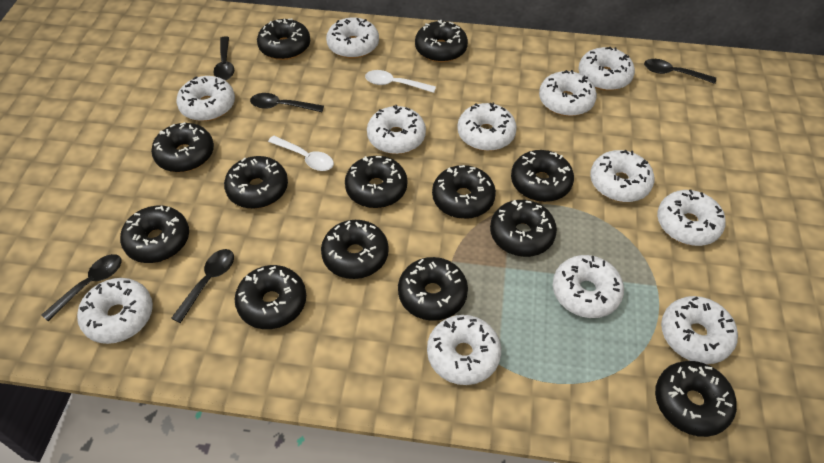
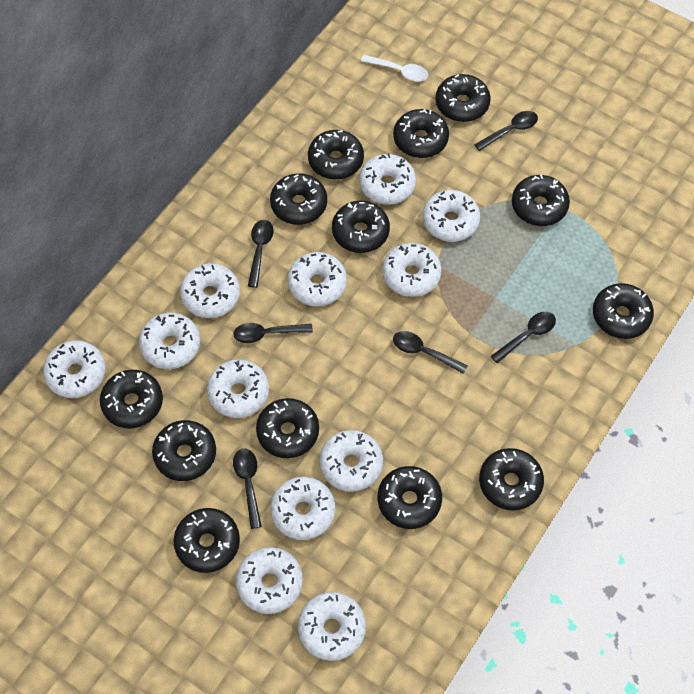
black spoon: [42,254,122,321] [171,249,234,323] [214,36,234,80] [250,93,324,112] [644,59,716,84] = 5 -> [233,323,313,343] [233,448,262,529] [248,220,274,288] [393,331,468,374] [474,111,538,151] [491,312,556,363] = 6
white spoon: [268,136,334,171] [365,70,436,93] = 2 -> [361,55,428,82] = 1

